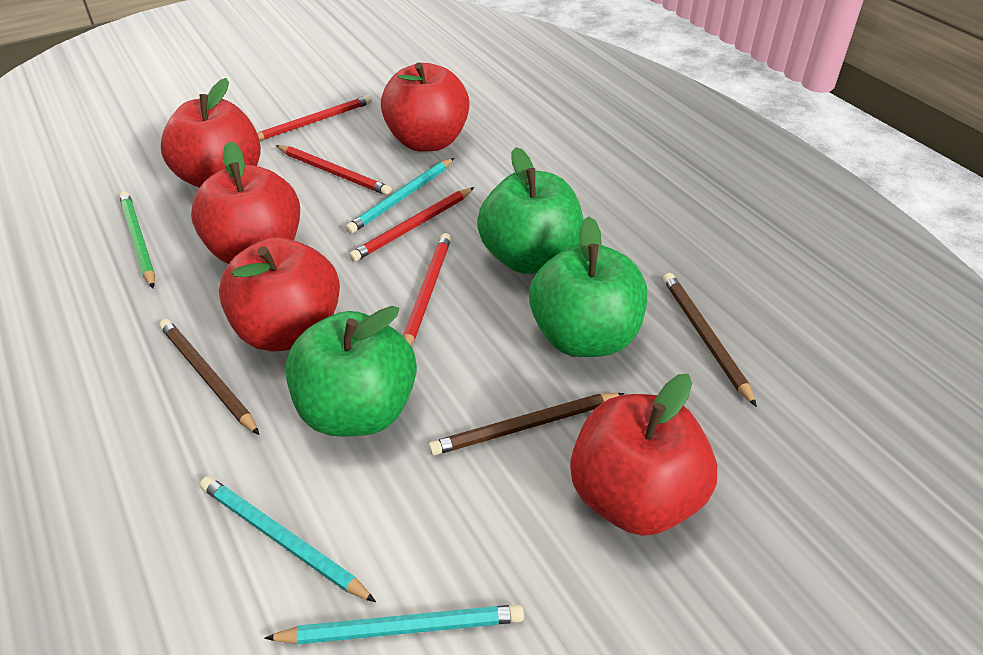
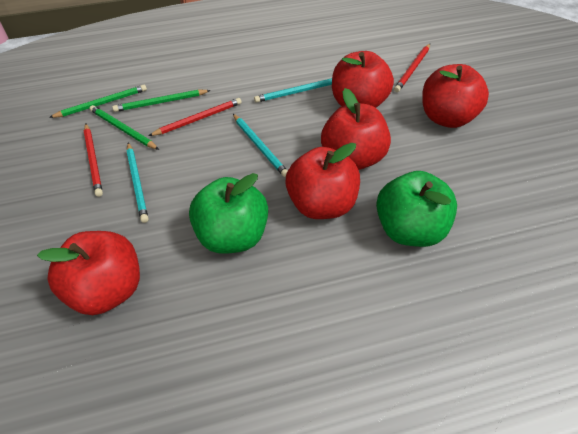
brown pencil: [159,319,260,435] [429,393,625,456] [663,273,757,407] = 3 -> none = 0
green apple: [286,306,417,437] [477,147,583,274] [529,217,647,357] = 3 -> [189,173,268,254] [376,171,457,247] = 2
green pencil: [119,191,155,288] = 1 -> [49,85,147,118] [89,105,159,150] [112,90,211,112] = 3
red pencil: [257,95,372,141] [275,145,392,196] [349,187,474,262] [403,233,451,346] = 4 -> [84,124,103,197] [149,98,242,136] [394,44,430,92] = 3

